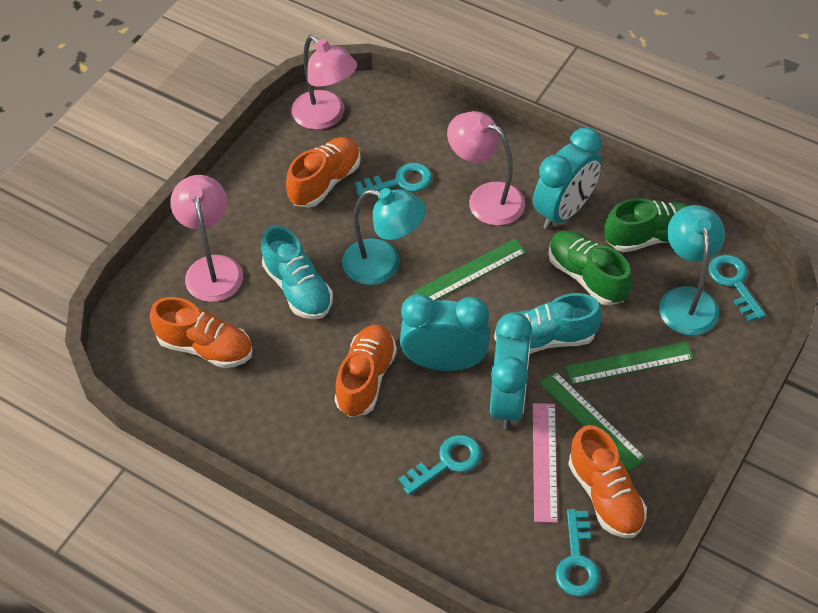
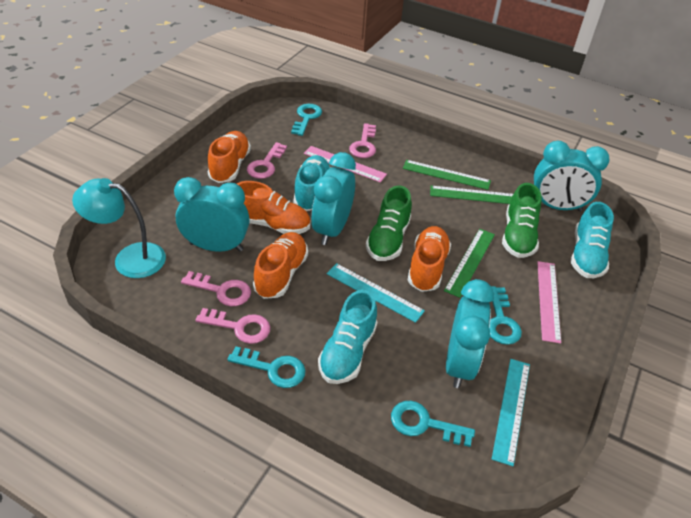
pink key: none = 0 -> [181,271,251,306] [195,308,271,344] [247,142,287,179] [349,123,376,158] = 4
pink lamp: [170,175,243,302] [291,35,357,130] [447,111,525,226] = 3 -> none = 0
pink ruler: [533,403,558,523] = 1 -> [304,146,387,183] [537,261,561,344] = 2
turquoise clock: [400,294,490,371] [490,312,532,430] [533,127,602,230] = 3 -> [174,177,250,252] [311,152,356,245] [446,279,494,388] [534,141,609,211] = 4
turquoise lamp: [342,188,426,285] [659,205,725,335] = 2 -> [72,178,166,278] = 1
turquoise ruler: none = 0 -> [327,263,425,323] [492,359,530,466] = 2
turquoise shoe: [261,225,333,320] [494,293,602,354] = 2 -> [294,155,331,211] [318,290,377,384] [571,202,614,278] = 3

